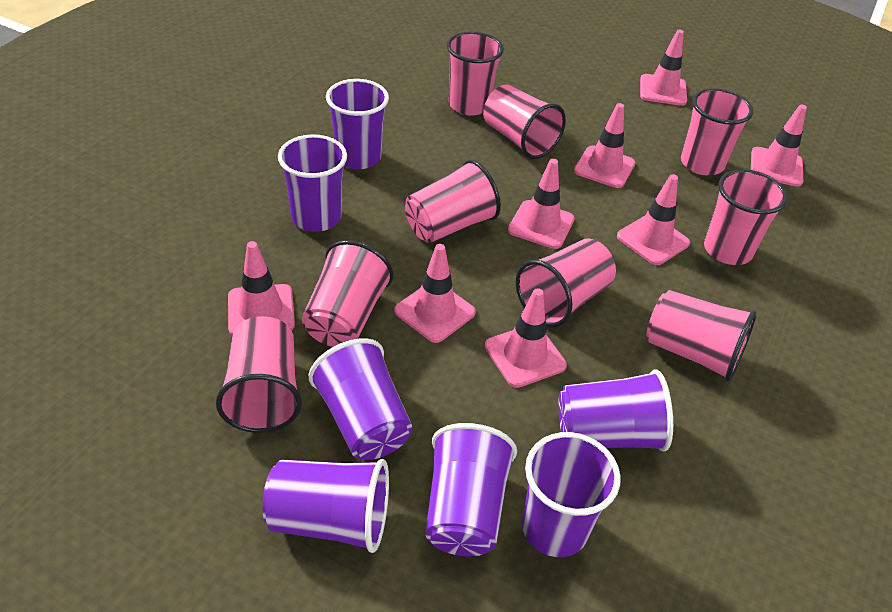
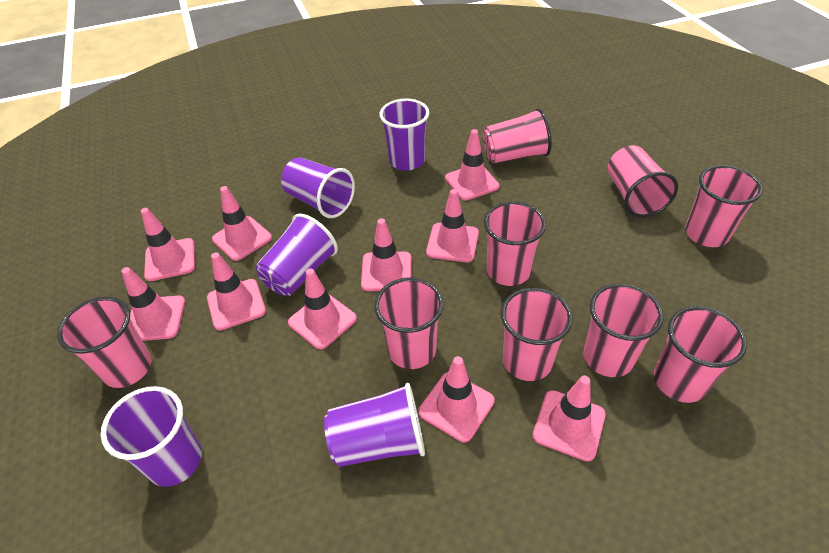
pink traffic cone: [228,241,295,335] [394,244,476,343] [485,288,567,388] [508,159,575,249] [574,103,635,188] [617,174,690,265] [640,30,687,106] [751,105,807,187] = 8 -> [121,267,185,341] [141,208,195,281] [207,252,266,330] [212,186,272,261] [288,268,357,349] [361,218,411,291] [418,356,495,442] [426,189,479,262] [445,129,500,201] [533,375,606,462] = 10
purple cup: [262,459,389,553] [278,134,347,232] [309,338,413,460] [326,79,389,169] [425,423,517,556] [522,432,621,557] [558,370,673,451] = 7 -> [101,386,202,487] [256,214,338,296] [281,157,355,218] [324,383,425,467] [380,98,430,171] = 5

